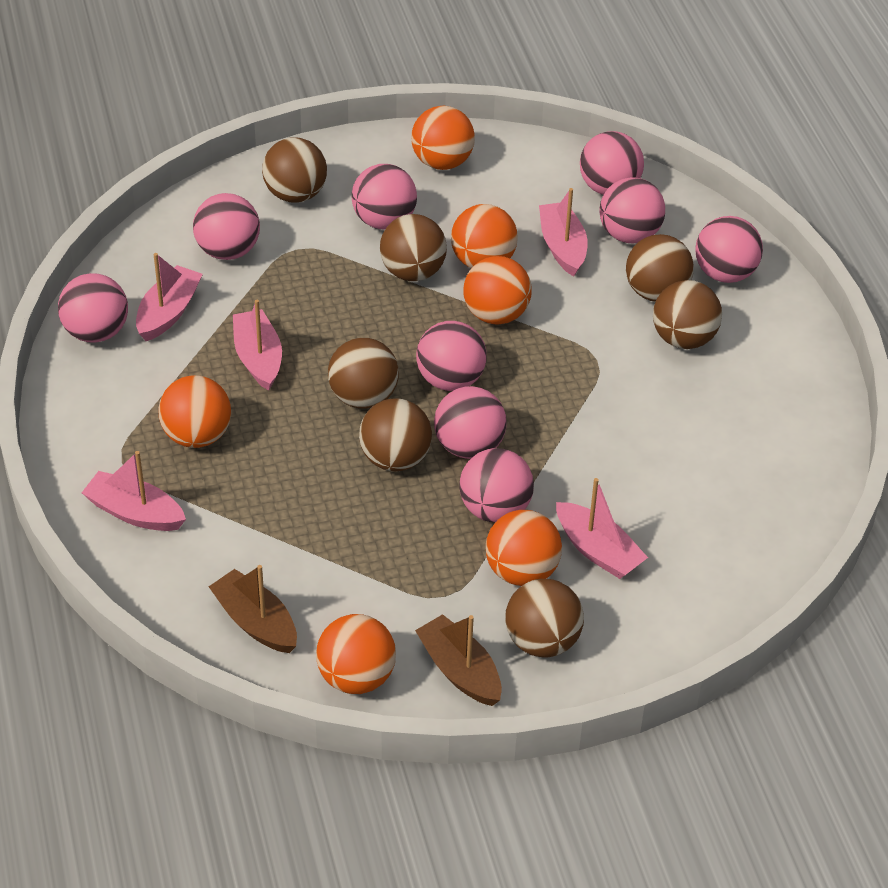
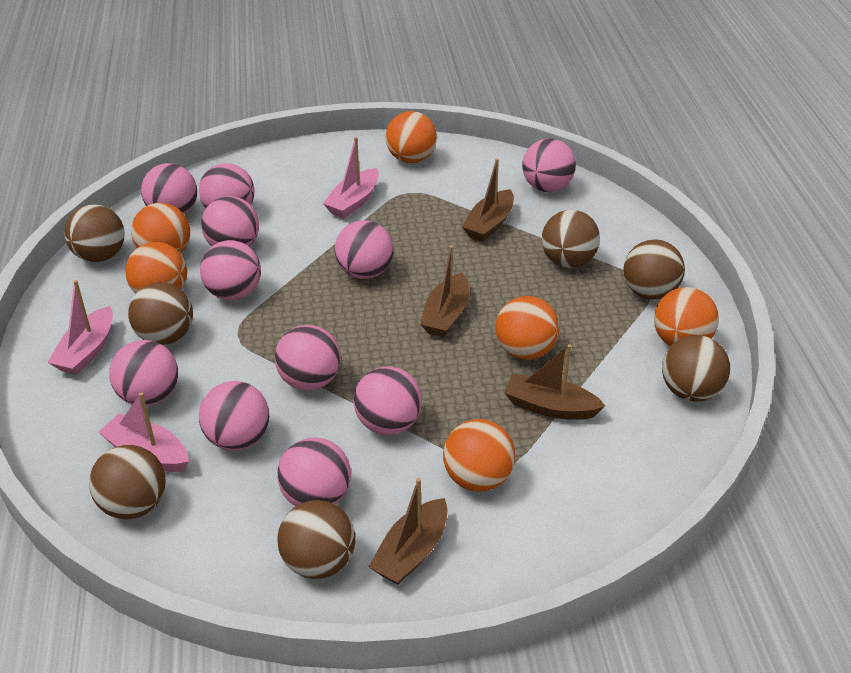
brown boat: [209,565,297,653] [415,614,502,706] = 2 -> [369,478,448,585] [420,245,469,337] [462,158,514,242] [505,344,606,420] = 4
pink ball: [58,273,128,343] [193,193,260,260] [352,164,417,229] [416,321,487,391] [434,386,507,459] [459,448,534,522] [580,131,644,195] [600,177,665,243] [695,216,763,283] = 9 -> [109,340,178,407] [141,163,197,214] [199,163,255,208] [199,381,269,451] [200,240,261,300] [201,196,259,246] [275,325,341,390] [277,437,351,506] [335,220,393,279] [354,367,422,435] [522,138,576,192] = 11
pink boat: [82,451,186,531] [136,253,203,341] [233,300,282,391] [539,188,588,276] [556,478,648,579] = 5 -> [47,280,113,375] [98,392,189,472] [323,137,379,218] = 3

